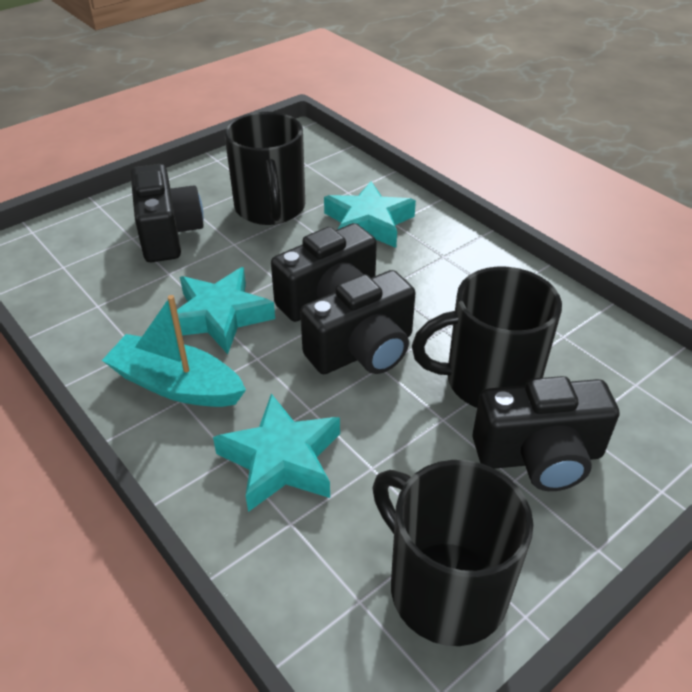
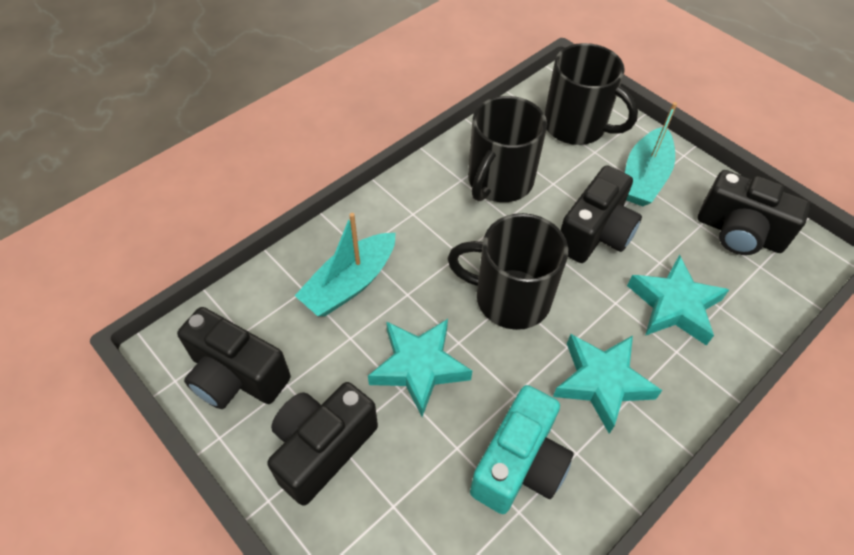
turquoise boat: [102,295,246,407] = 1 -> [295,213,396,316] [625,102,677,206] = 2
turquoise camera: none = 0 -> [470,385,574,514] = 1

